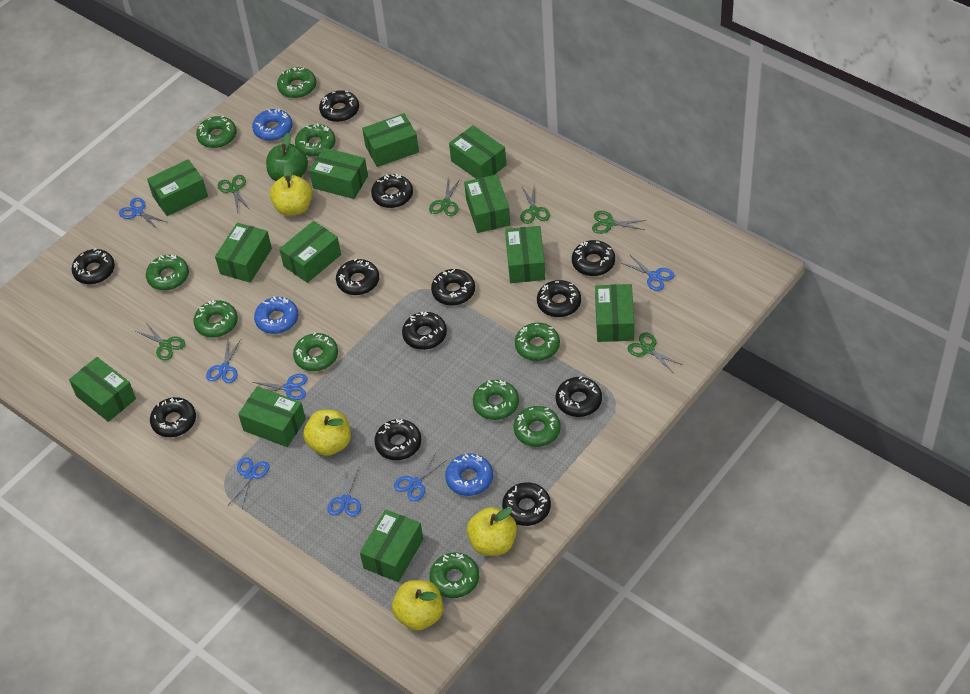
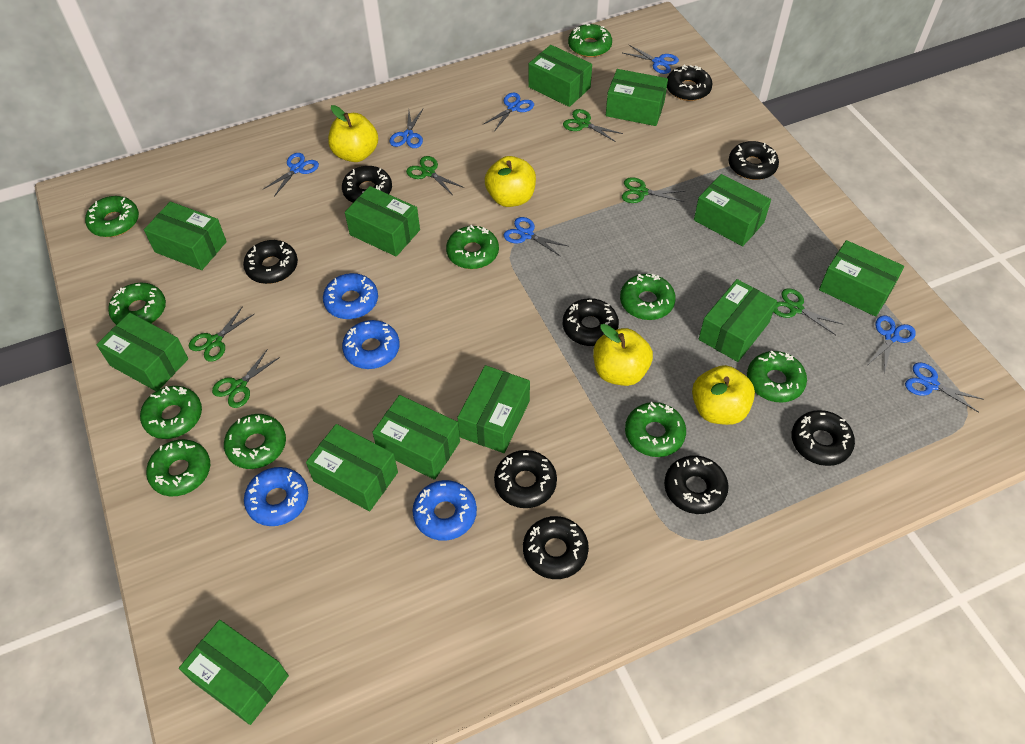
black donut: [72,248,115,284] [150,397,196,437] [319,90,359,122] [336,258,379,295] [371,174,413,208] [374,419,421,460] [402,311,447,350] [431,269,475,305] [502,482,551,526] [537,280,581,317] [556,376,602,417] [572,240,615,276] = 12 -> [243,240,298,284] [342,166,392,203] [494,450,557,508] [523,516,589,579] [563,298,619,346] [664,455,729,514] [667,65,712,101] [728,141,779,180] [792,410,855,466] = 9
blue donut: [252,109,293,141] [254,297,298,334] [445,453,493,496] = 3 -> [244,467,308,526] [323,273,378,319] [342,320,400,369] [412,480,477,541] = 4
green apple: [266,133,308,181] = 1 -> none = 0

